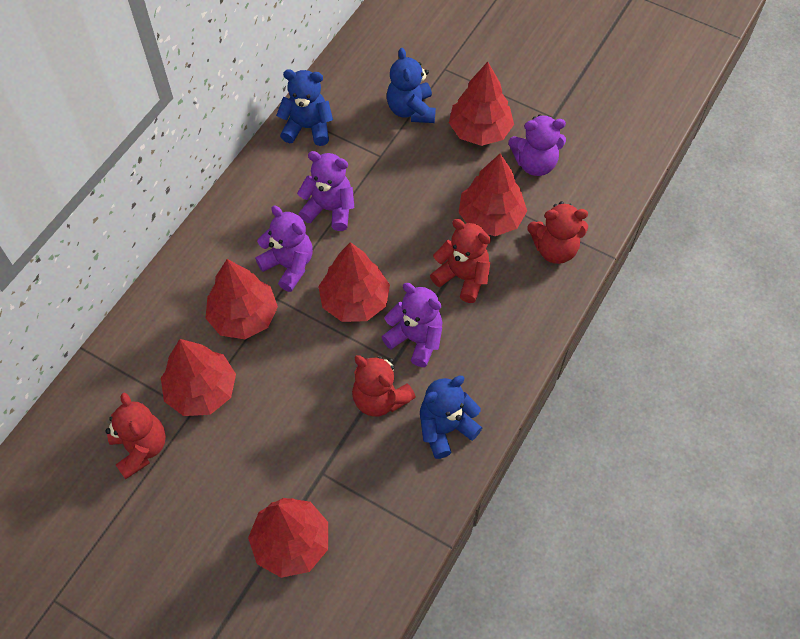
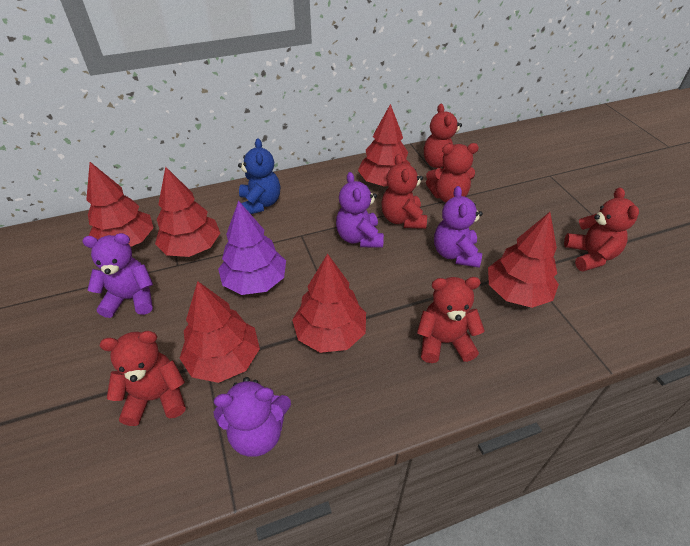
blue teddy bear: [276,69,333,146] [387,48,436,123] [420,375,482,459] = 3 -> [238,138,280,214] = 1
purple tree: none = 0 -> [218,200,286,295] = 1
red teddy bear: [105,392,166,479] [352,355,416,416] [430,219,491,303] [527,201,588,264] = 4 -> [100,331,186,426] [381,154,427,229] [417,277,485,363] [424,104,462,170] [426,143,479,203] [564,187,639,271] = 6

